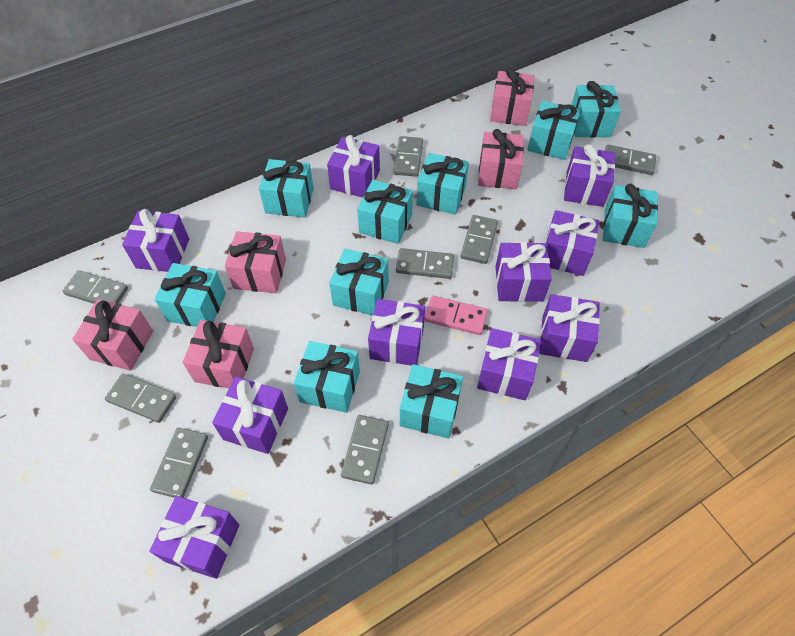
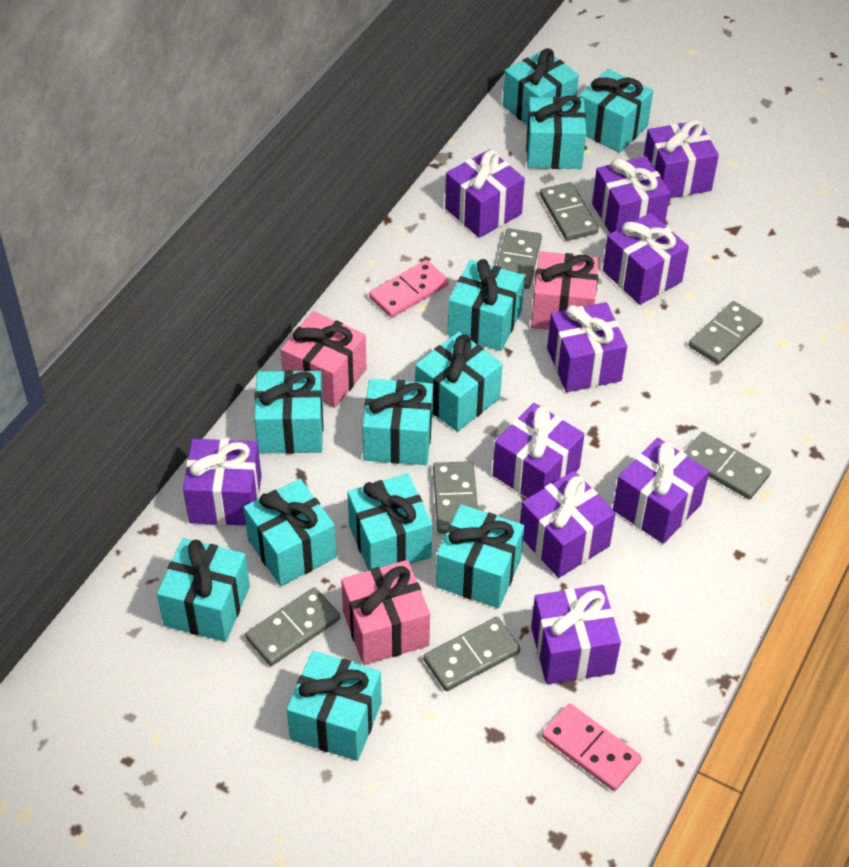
grey domino: [63,270,128,304] [105,374,176,423] [150,428,208,498] [341,415,389,485] [393,136,423,177] [396,248,454,279] [461,215,498,264] [605,145,657,175] = 8 -> [245,587,340,666] [423,617,520,691] [433,461,478,534] [497,228,542,289] [540,182,599,241] [684,432,771,499] [689,301,763,364] = 7
pink domino: [424,296,488,335] = 1 -> [369,260,449,318] [542,703,642,791] = 2
pink gift: [72,299,153,371] [183,320,254,388] [225,231,286,293] [478,129,524,189] [490,68,535,126] = 5 -> [280,311,367,408] [341,560,430,665] [531,251,599,330] = 3
turquoise gift: [154,263,226,327] [259,159,314,218] [294,341,360,413] [329,248,389,315] [357,180,413,244] [400,364,463,438] [417,153,469,215] [527,101,581,160] [571,81,621,138] [603,184,658,248] = 10 -> [157,538,250,642] [244,479,336,586] [254,370,323,454] [286,651,382,761] [347,473,432,571] [362,379,433,465] [415,332,503,432] [436,504,524,608] [448,259,525,351] [503,49,579,125] [526,95,586,169] [579,69,653,153] = 12

